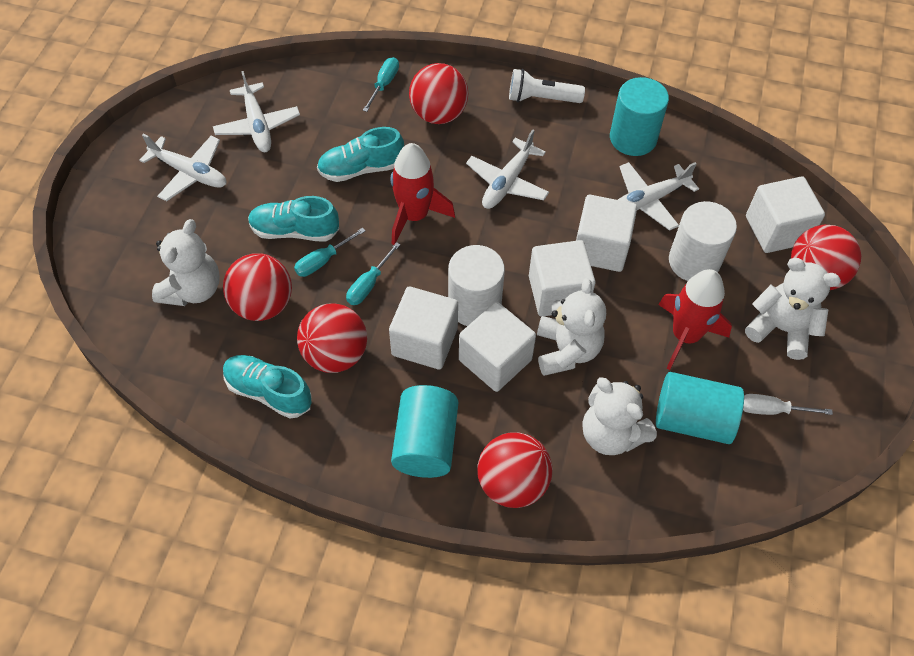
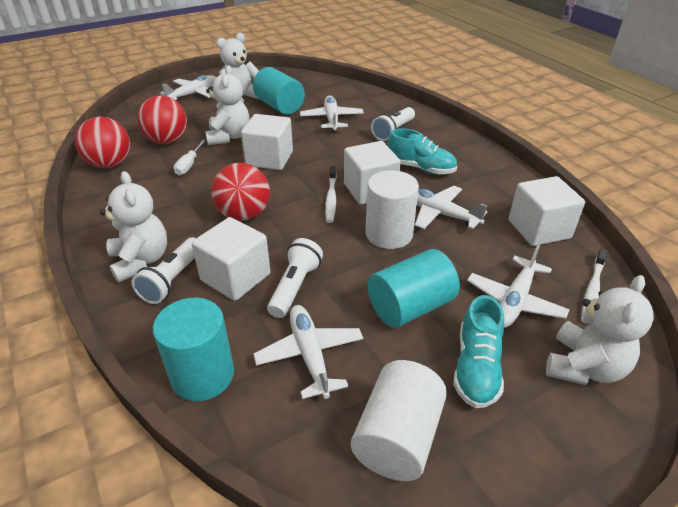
red ball: [223,253,292,321] [297,303,367,373] [409,63,468,124] [478,432,552,508] [791,225,861,290] = 5 -> [75,117,130,168] [137,95,187,144] [211,163,270,221] = 3
red rocket: [391,143,455,245] [658,269,732,370] = 2 -> none = 0
turquoise screwdriver: [294,228,366,277] [346,242,401,305] [363,57,399,112] = 3 -> none = 0
turquoise shoe: [223,355,312,418] [248,196,339,242] [317,127,404,182] = 3 -> [387,128,457,174] [453,295,504,408] = 2
white cube: [389,286,458,370] [459,302,536,392] [529,240,595,316] [576,194,637,272] [746,177,825,253] = 5 -> [192,217,270,301] [241,114,293,170] [344,141,401,204] [509,176,585,246] = 4
white flashlight: [509,69,585,103] = 1 -> [131,237,196,304] [267,238,323,318] [371,107,415,141] = 3
white plane: [140,134,226,201] [213,71,300,152] [466,129,549,209] [618,162,699,231] = 4 -> [160,75,216,101] [253,305,364,399] [300,96,364,131] [415,186,488,229] [467,245,570,328] = 5
white toothbrush: none = 0 -> [325,166,337,223] [581,249,608,323] = 2

